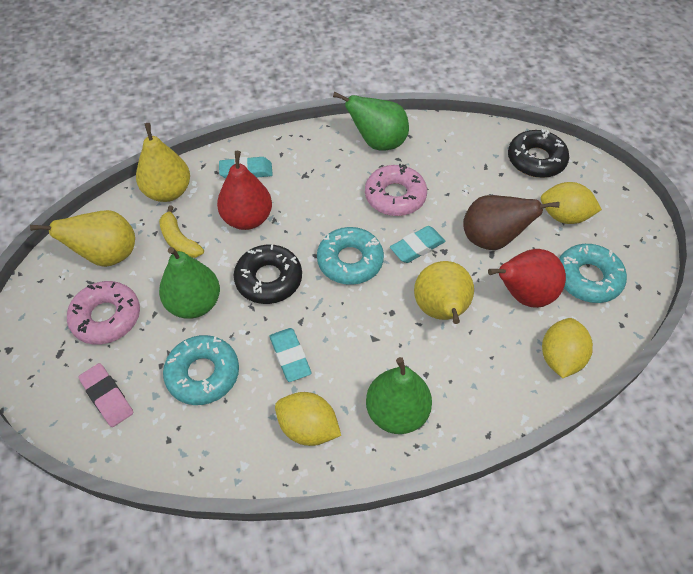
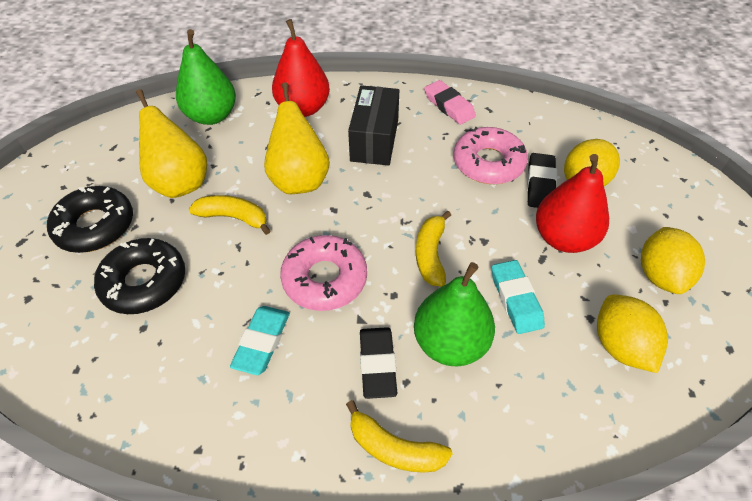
black box: none = 0 -> [348,85,399,166] = 1
black eraser: none = 0 -> [360,327,397,399] [527,153,557,208] = 2
brown pear: [463,195,559,250] = 1 -> none = 0
green pear: [159,247,220,319] [333,92,409,151] [366,357,432,434] = 3 -> [176,29,236,125] [414,262,495,367] = 2
turquoise donut: [163,335,239,405] [317,227,384,285] [559,244,627,303] = 3 -> none = 0
turquoise eraser: [219,157,273,179] [269,328,311,382] [390,226,445,263] = 3 -> [230,306,290,375] [492,260,545,334] = 2
yellow banana: [159,205,204,258] = 1 -> [189,195,271,235] [346,400,452,473] [416,211,451,287] = 3
yellow pear: [30,210,135,267] [136,123,190,202] [414,261,474,324] = 3 -> [136,89,207,198] [264,82,330,194] = 2

